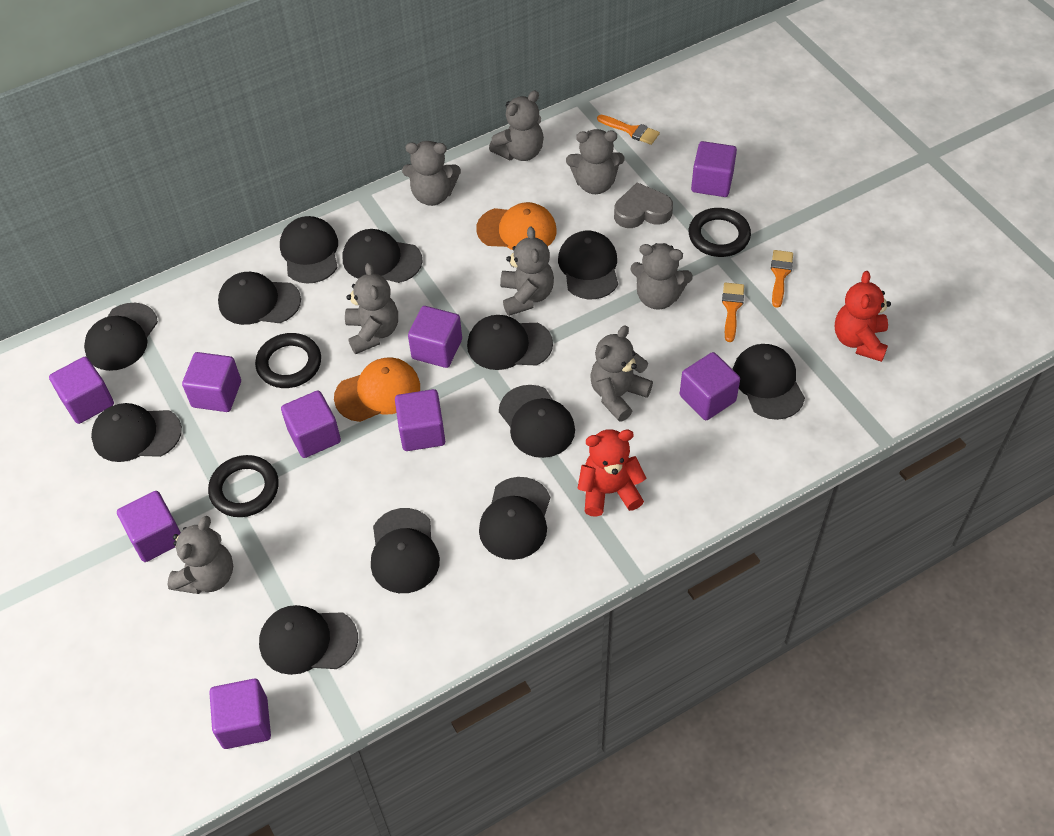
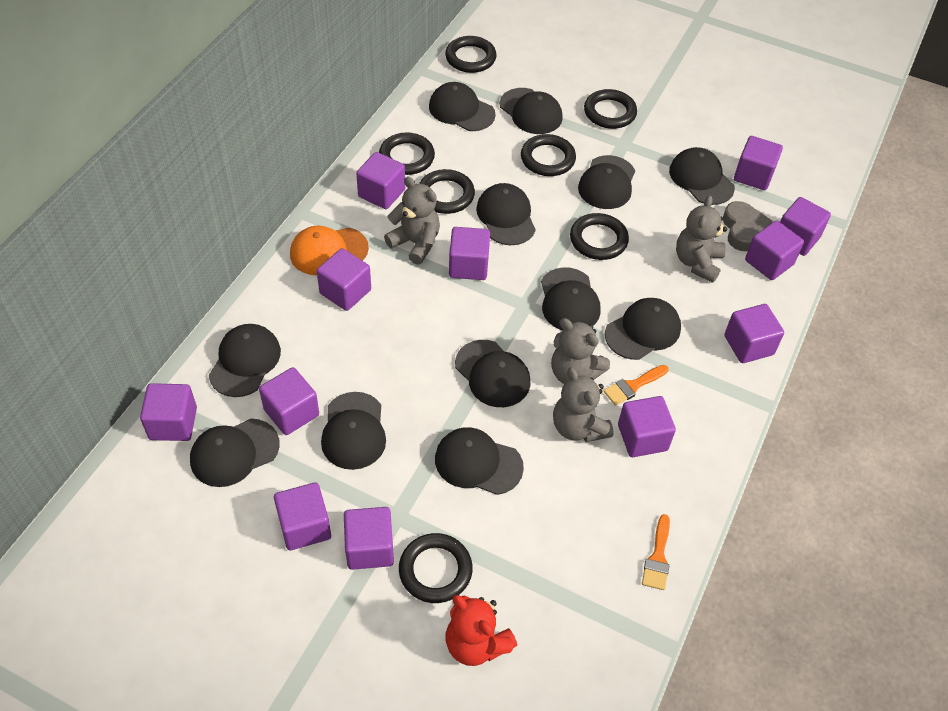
black ring: [208,455,279,517] [255,333,321,388] [688,208,751,257] = 3 -> [379,132,435,175] [399,533,473,603] [419,169,475,214] [445,36,497,73] [521,134,576,176] [570,213,629,260] [584,89,637,129] = 7
grey teddy bear: [168,516,233,594] [345,263,398,354] [402,141,461,206] [489,91,544,161] [500,226,554,316] [566,129,624,194] [590,325,653,422] [630,243,693,309] = 8 -> [384,177,440,265] [551,318,610,384] [553,367,614,442] [676,196,727,283] = 4
orange brush: [597,115,660,145] [722,283,744,342] [771,250,793,308] = 3 -> [604,365,668,406] [642,514,670,590] = 2
orange cap: [334,357,420,422] [476,202,557,250] = 2 -> [290,225,369,275] = 1
purple cube: [49,357,114,424] [117,491,181,562] [182,352,241,412] [209,679,271,749] [281,391,341,458] [395,389,445,451] [408,306,462,368] [680,352,740,420] [691,141,737,197] = 9 -> [140,383,197,441] [259,367,319,435] [274,482,331,550] [317,248,371,311] [344,507,394,570] [356,152,405,209] [449,227,490,280] [618,396,676,457] [724,304,784,363] [734,136,783,190] [745,220,804,280] [780,197,831,256] = 12
red teddy bear: [577,429,646,517] [835,271,891,362] = 2 -> [445,595,517,666] = 1

